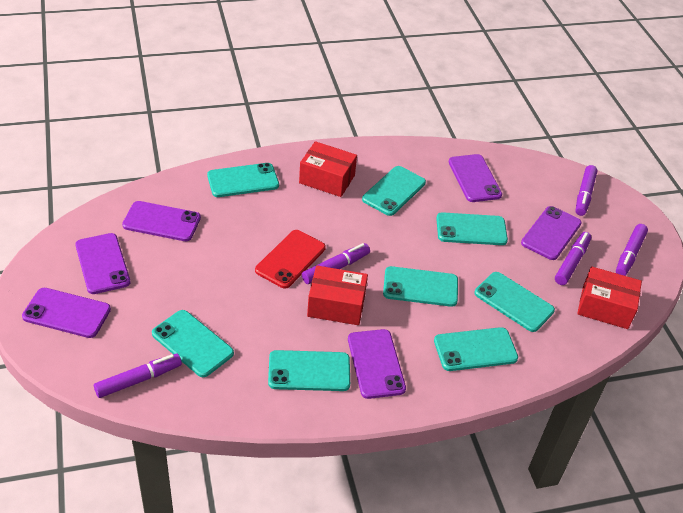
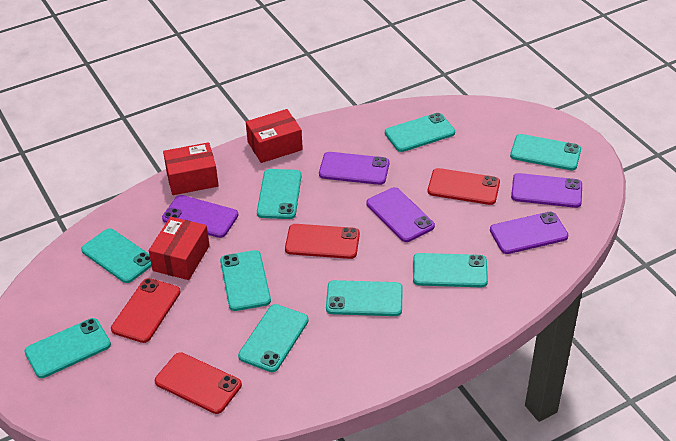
purple marker: [94,354,182,398] [302,243,370,284] [555,232,591,285] [575,165,597,216] [616,224,648,276] = 5 -> none = 0
purple phone: [22,288,111,338] [75,233,130,294] [122,201,201,241] [348,329,406,399] [449,154,502,202] [521,206,582,260] = 6 -> [162,195,238,238] [319,152,389,185] [366,187,435,242] [490,212,568,254] [511,173,582,208] = 5
red phone: [255,230,326,289] = 1 -> [111,278,181,343] [155,352,242,414] [285,224,360,259] [428,168,500,205] = 4
turquoise phone: [152,310,234,377] [207,163,279,197] [268,350,350,391] [362,166,426,216] [383,266,458,307] [434,327,518,371] [436,212,508,245] [474,272,555,332] = 8 -> [24,318,111,378] [81,228,152,283] [220,250,271,311] [238,304,309,372] [257,169,302,219] [326,280,403,316] [385,113,455,152] [413,253,488,287] [510,134,581,170] = 9

